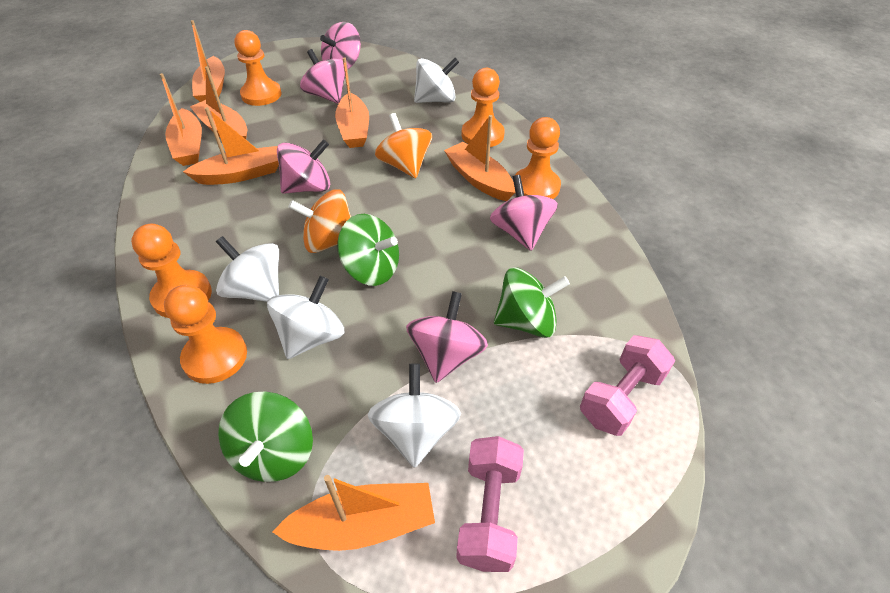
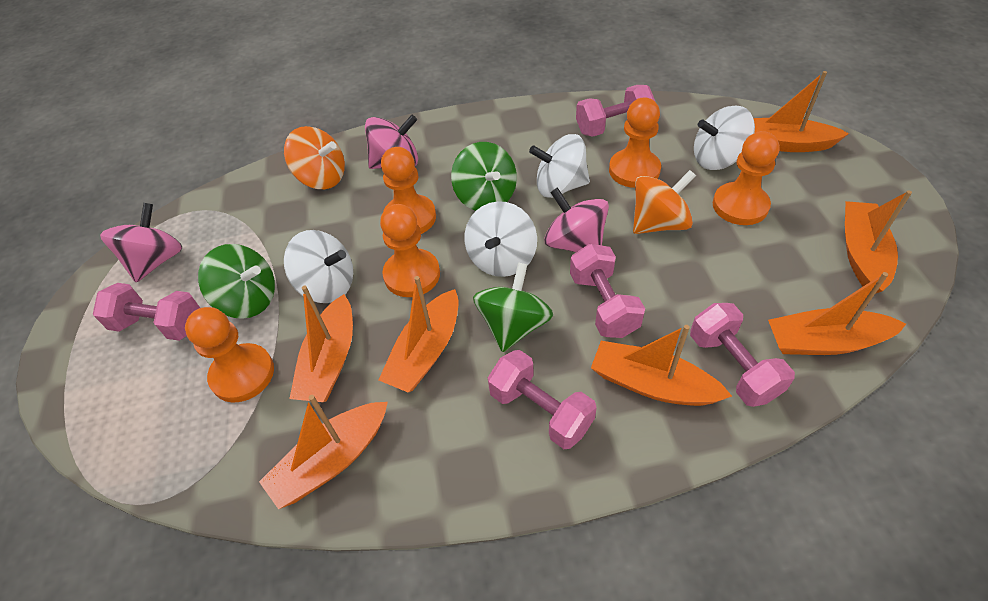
pink dumbbell: [456,436,524,572] [580,335,675,436] = 2 -> [93,283,200,341] [488,350,597,449] [570,244,645,338] [576,85,656,137] [690,303,795,407] = 5
pink spinning top: [277,139,330,194] [300,49,348,104] [320,22,361,70] [406,291,488,383] [490,175,558,251] = 5 -> [100,203,182,282] [365,115,418,169] [544,187,609,252] = 3

